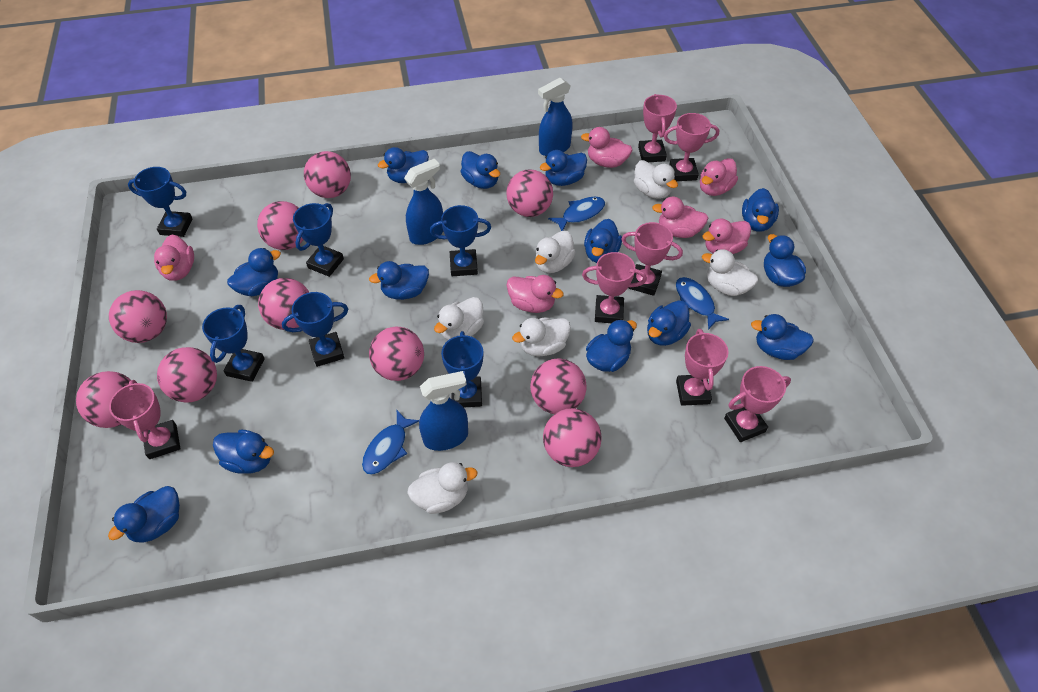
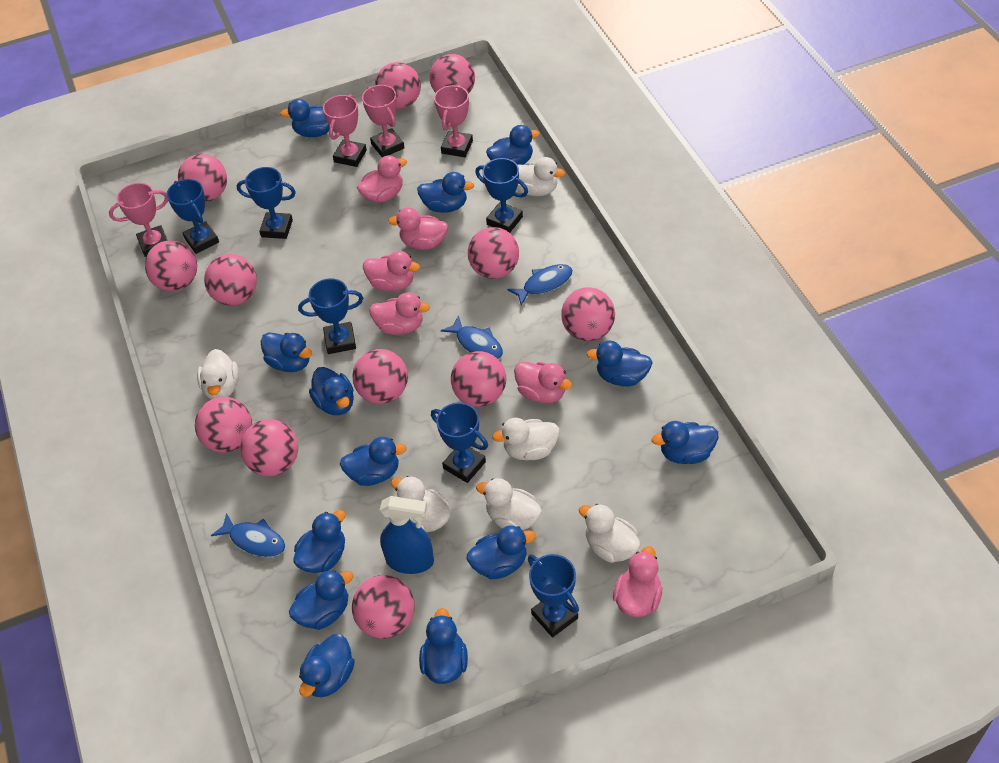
blue spray bottle: [404,159,443,245] [419,371,468,451] [538,78,573,156] = 3 -> [380,496,434,574] = 1
pink ball: [76,371,131,428] [109,290,167,343] [157,347,217,403] [257,201,304,250] [258,278,309,330] [304,151,351,198] [369,327,424,381] [506,169,553,217] [530,359,587,414] [543,408,602,467] = 10 -> [145,240,197,291] [178,154,227,202] [195,397,252,453] [204,254,257,306] [240,419,298,476] [352,349,408,404] [352,575,415,639] [375,62,421,109] [430,54,475,94] [451,351,506,407] [468,227,519,279] [561,287,615,341] = 12
pink trophy: [109,380,180,459] [582,252,647,323] [621,222,683,296] [638,94,677,162] [664,113,719,181] [676,329,729,406] [724,366,791,442] = 7 -> [109,183,168,257] [323,94,367,167] [362,85,405,157] [434,85,473,157] = 4

